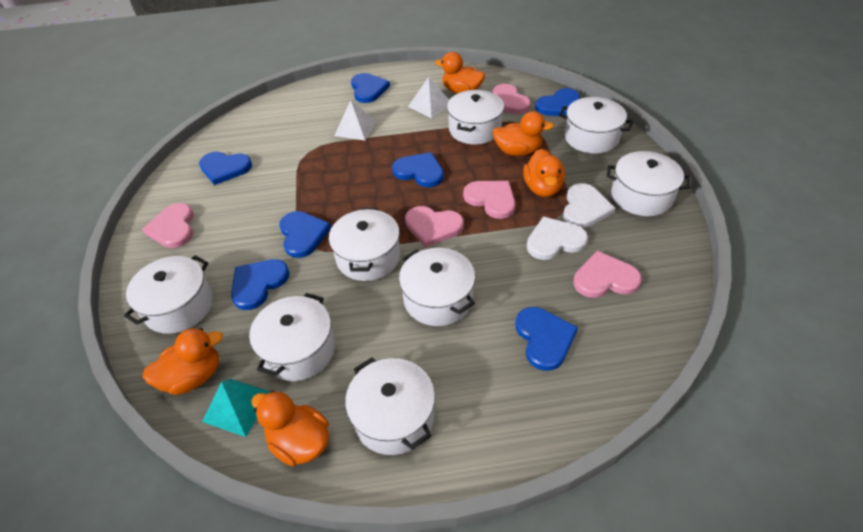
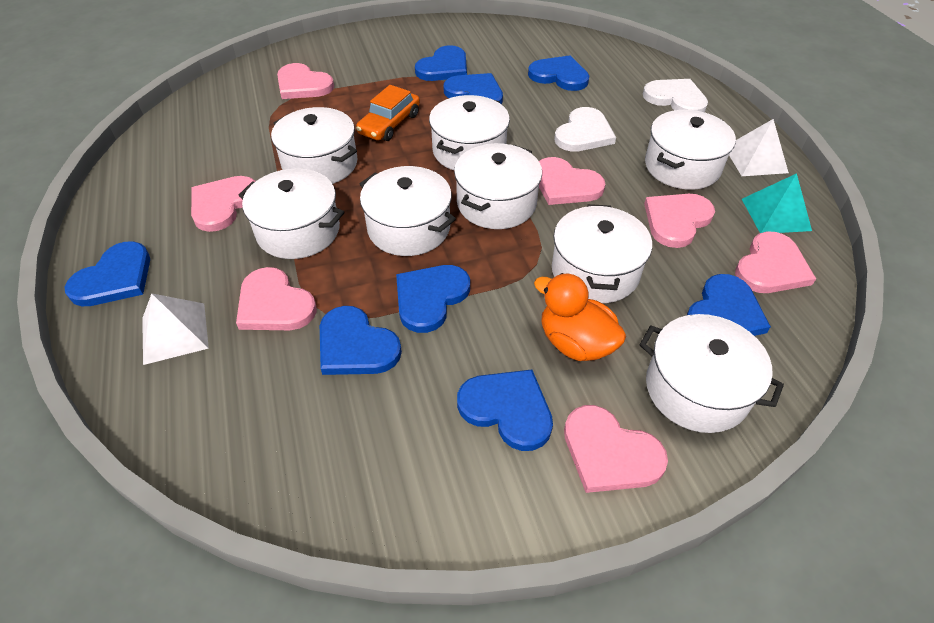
blue heart: [199,152,252,185] [231,259,290,310] [279,211,331,258] [351,73,390,103] [392,152,444,188] [515,307,578,371] [535,88,580,116] = 7 -> [65,242,150,306] [320,306,402,375] [396,265,470,333] [415,45,467,81] [444,73,503,104] [457,369,553,451] [528,55,589,91] [687,274,771,336] = 8
orange car: none = 0 -> [356,85,420,141] = 1
orange duck: [143,328,223,395] [251,391,329,466] [435,52,485,94] [492,111,554,156] [523,149,565,197] = 5 -> [534,273,626,361] = 1
pink heart: [142,203,194,248] [405,206,464,247] [463,181,516,219] [492,84,531,114] [573,251,642,298] = 5 -> [191,176,256,232] [236,267,317,330] [277,63,334,99] [539,157,606,205] [564,405,668,493] [644,194,715,248] [735,232,816,293] = 7

